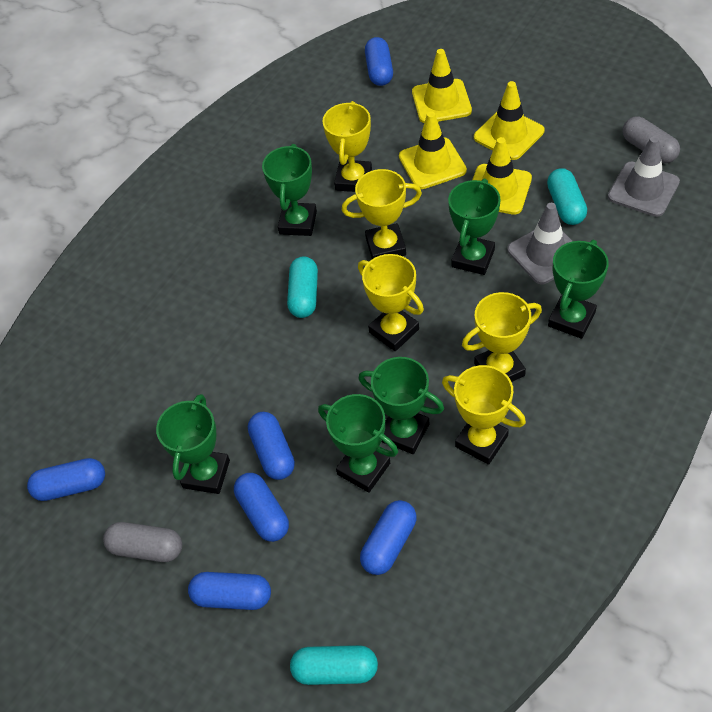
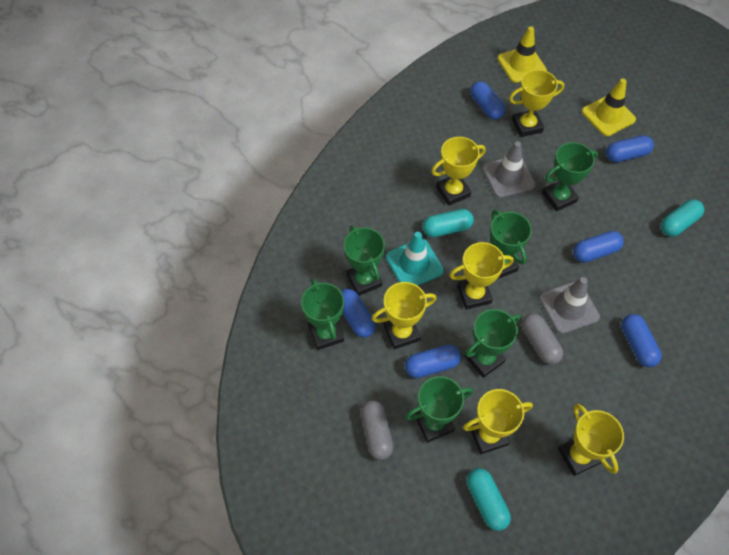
turquoise traffic cone: none = 0 -> [386,232,444,286] = 1
yellow traffic cone: [399,111,467,189] [412,49,472,123] [472,137,532,215] [474,81,545,160] = 4 -> [498,26,547,83] [582,79,636,136] = 2
yellow trophy: [323,101,372,192] [342,169,422,259] [358,254,424,351] [442,365,526,465] [462,292,542,382] = 5 -> [372,282,437,350] [431,137,486,206] [449,242,514,309] [463,389,533,454] [509,69,564,137] [558,404,624,476] = 6

